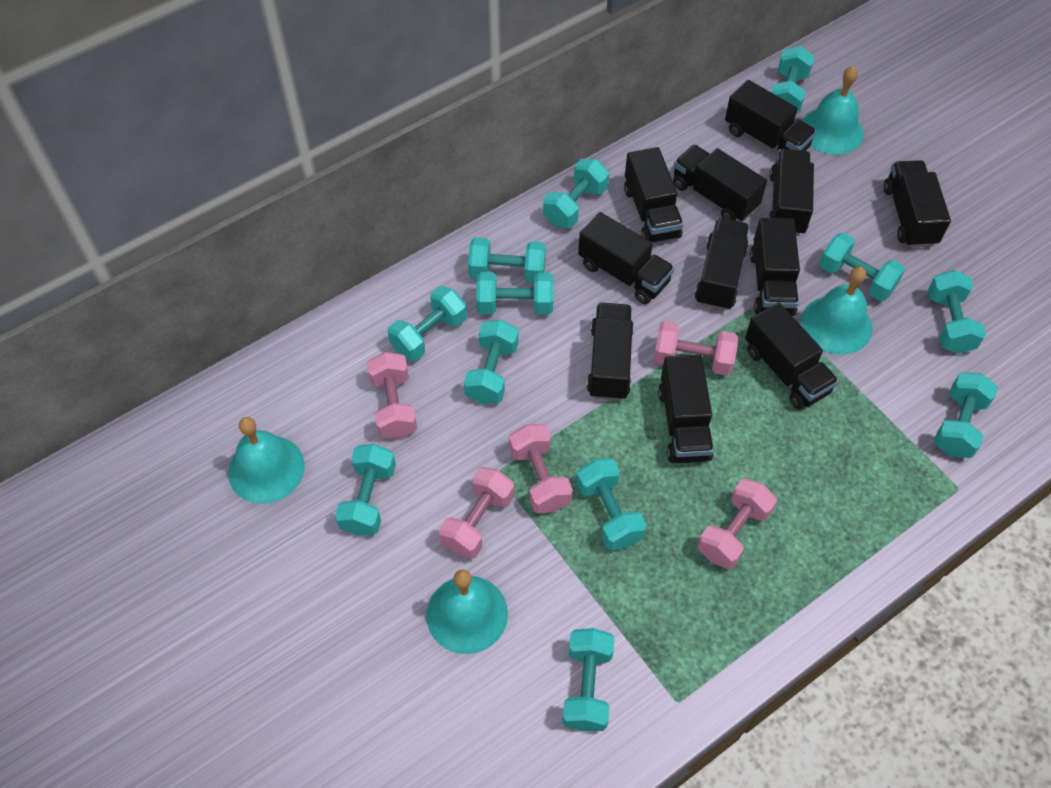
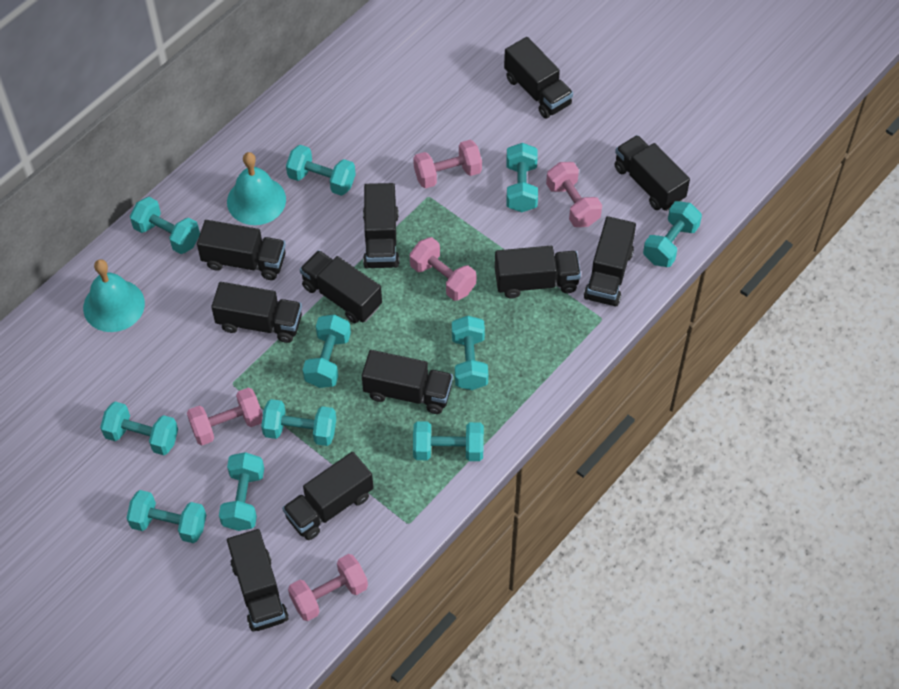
turquoise bell: [228,417,305,504] [426,569,508,654] [801,267,872,355] [802,66,864,155] = 4 -> [83,259,145,332] [227,152,286,225] = 2
turquoise dumbbell: [335,444,396,536] [388,286,467,361] [464,319,519,404] [468,237,546,283] [476,272,553,315] [543,159,609,228] [562,628,615,732] [576,458,647,550] [771,46,815,113] [819,232,905,301] [928,270,986,354] [934,372,998,458] = 12 -> [100,401,178,455] [127,490,206,543] [130,197,200,254] [219,452,264,531] [261,399,336,446] [286,145,356,196] [303,315,351,388] [413,421,484,461] [452,316,488,390] [506,143,538,212] [643,201,702,267] = 11

